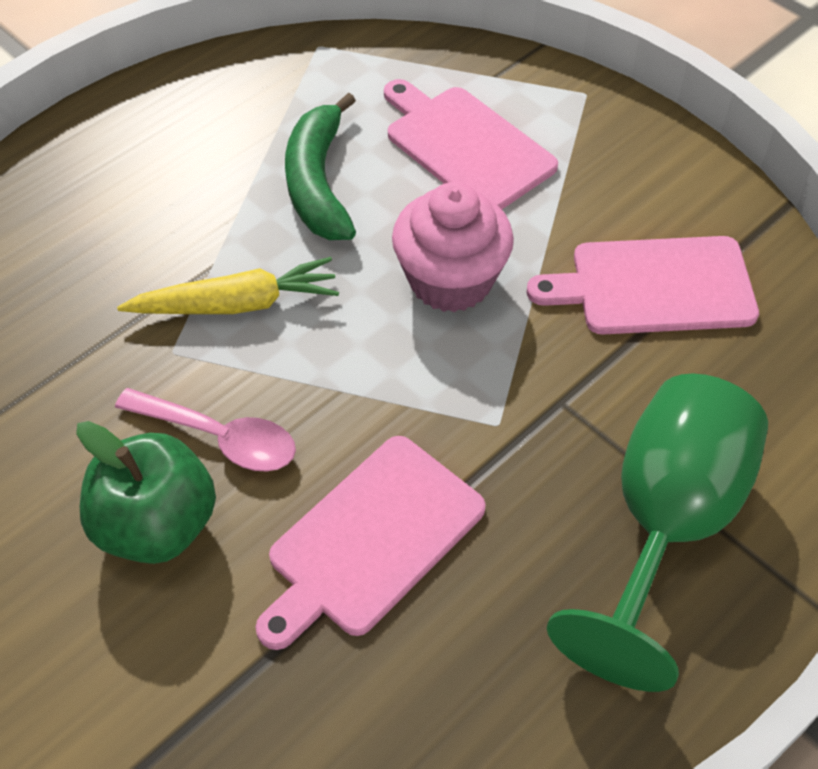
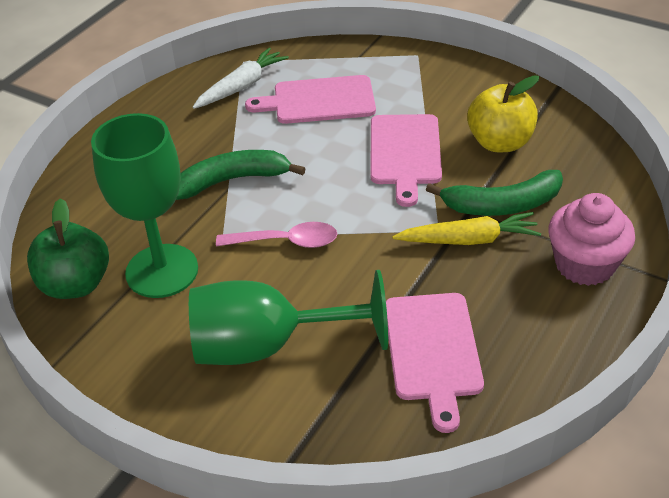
green banana: [285,93,356,240] = 1 -> [176,150,306,200] [426,170,563,216] = 2
green goblet: [547,373,768,692] = 1 -> [91,113,198,298] [189,270,388,365] = 2
white carrot: none = 0 -> [193,48,289,109] = 1
yellow apple: none = 0 -> [467,75,539,152] = 1

